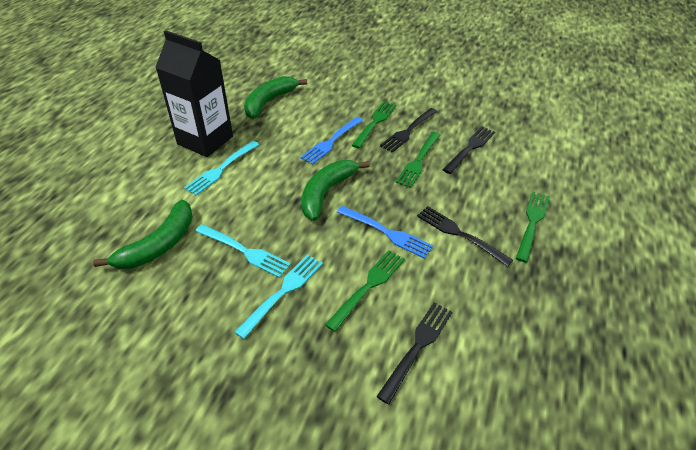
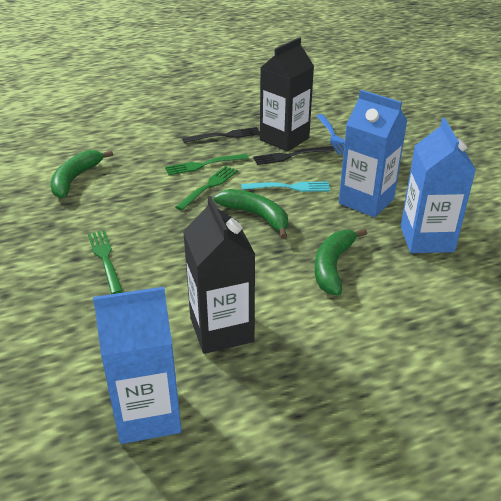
black carton: [155,30,233,157] = 1 -> [183,196,255,354] [260,37,314,152] = 2
black fork: [376,302,453,404] [380,108,438,153] [417,206,513,267] [442,127,495,174] = 4 -> [182,127,260,143] [253,146,334,165] = 2
blue carton: none = 0 -> [93,287,181,444] [339,90,408,217] [401,118,476,253] = 3
blue fork: [300,117,363,165] [337,206,433,259] = 2 -> [316,114,345,155] = 1
green fork: [325,250,405,332] [352,101,396,149] [395,132,440,188] [516,192,550,263] = 4 -> [88,230,123,294] [165,154,249,175] [176,166,238,211] = 3
turquoise fork: [184,141,259,196] [195,224,291,278] [234,254,323,339] = 3 -> [241,181,330,192] = 1

